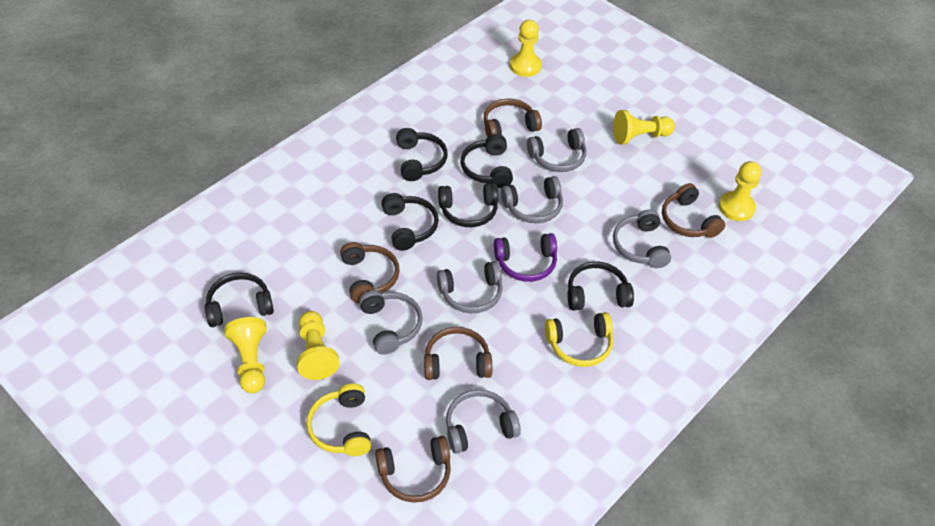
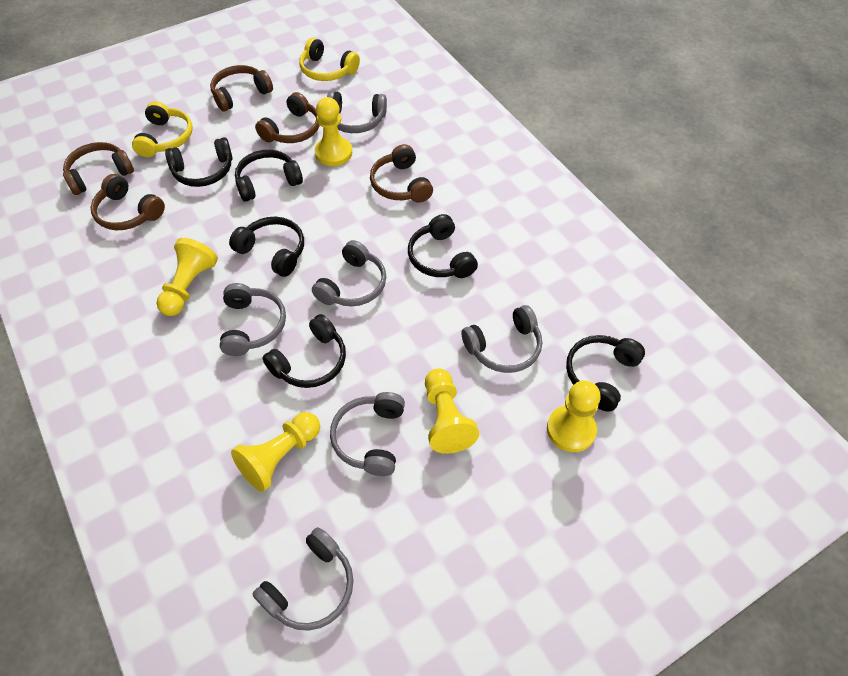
purple headphones: [494,233,557,282] = 1 -> none = 0

